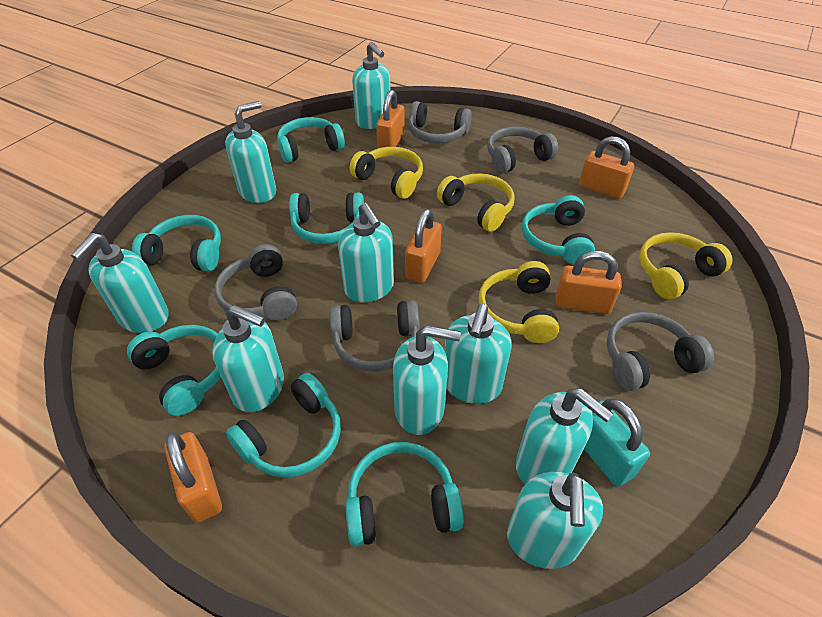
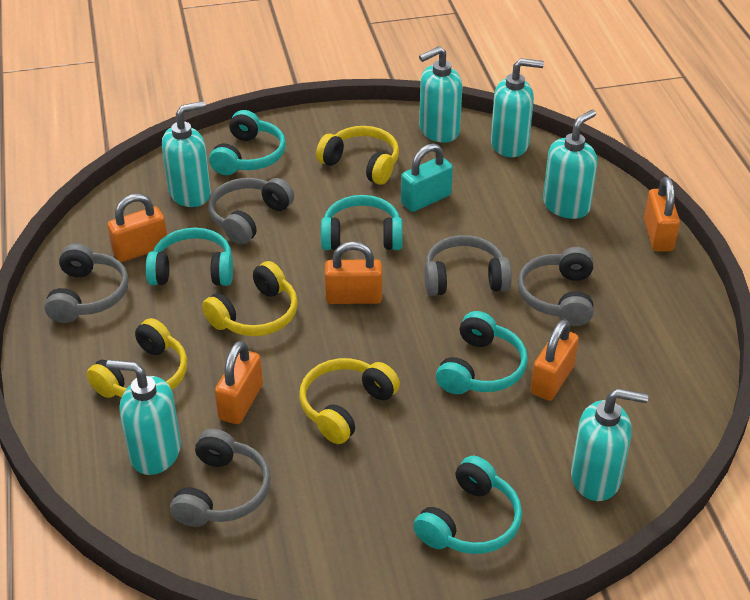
turquoise headphones: [127,325,221,416] [132,215,221,272] [226,373,341,478] [277,117,345,163] [289,193,364,244] [346,442,463,547] [522,195,595,264] = 7 -> [146,228,233,286] [209,110,286,175] [321,195,403,250] [413,456,522,554] [436,311,528,394] = 5
turquoise soap dispenser: [71,233,169,333] [212,305,284,412] [225,101,276,203] [338,203,394,302] [352,42,391,129] [393,326,461,435] [445,304,512,404] [507,472,603,569] [516,389,614,484] = 9 -> [106,360,181,475] [162,101,211,207] [419,46,462,143] [491,58,544,157] [543,110,598,219] [571,388,648,501] = 6

